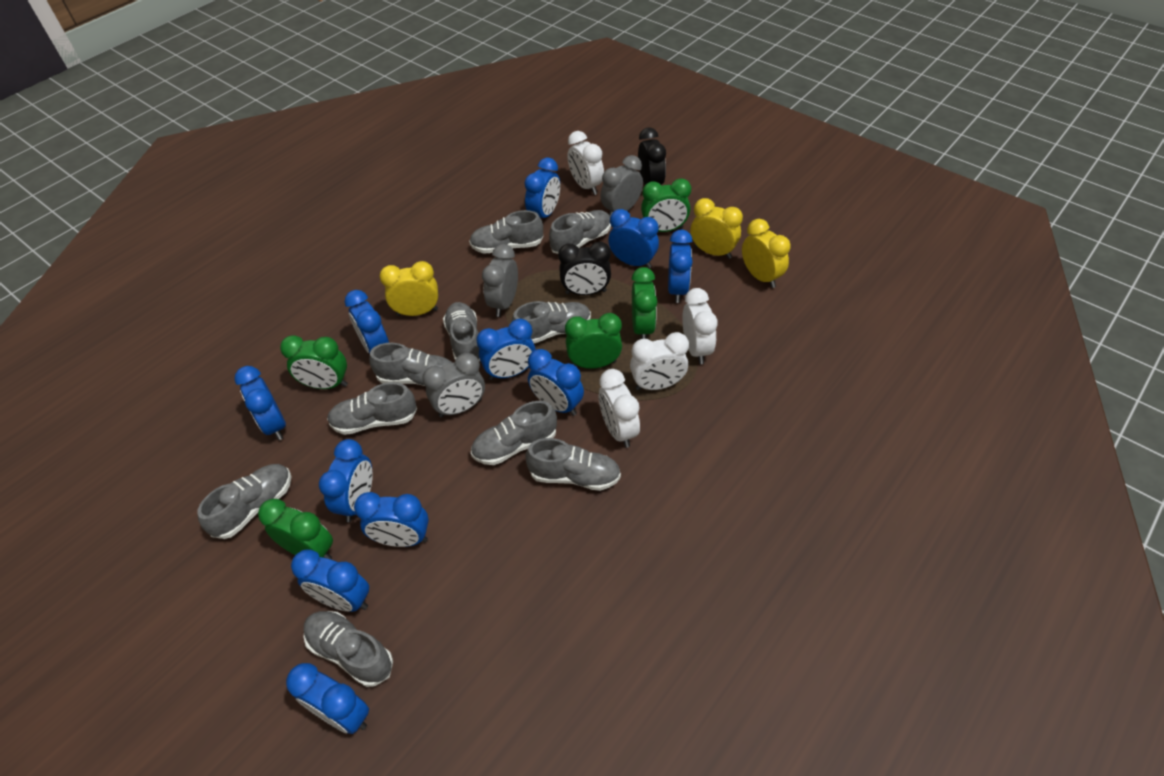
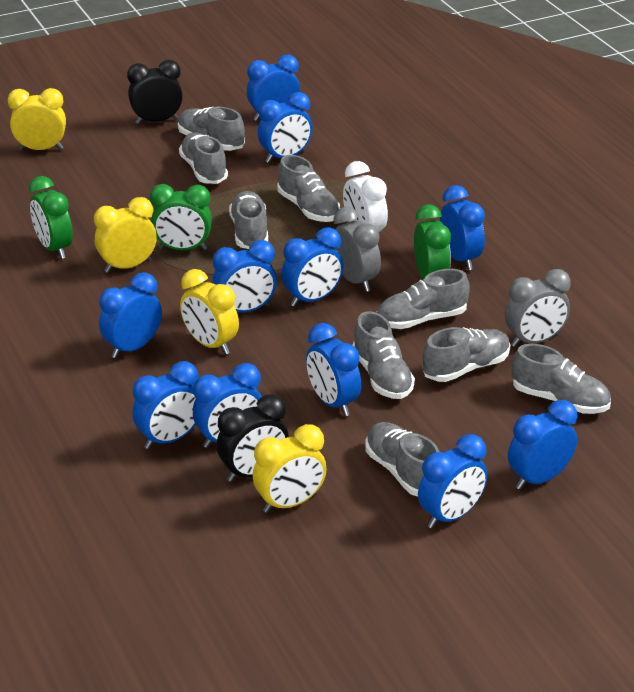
green clock: [258,499,333,559] [280,335,348,389] [565,313,622,369] [632,267,657,339] [641,178,691,232] = 5 -> [29,176,73,259] [150,184,212,250] [414,204,451,280] = 3
grey clock: [422,353,485,418] [482,244,518,317] [600,155,643,216] = 3 -> [334,207,381,292] [505,269,571,347] = 2
grey shoe: [197,464,292,539] [303,611,393,687] [327,382,417,435] [369,343,452,386] [443,302,480,361] [469,210,543,254] [471,401,557,465] [511,301,591,343] [525,438,621,491] [549,210,611,254] = 10 -> [178,107,245,151] [179,132,228,184] [229,191,268,249] [277,155,340,222] [352,311,415,399] [365,422,440,496] [376,269,470,329] [422,327,510,382] [512,344,611,414] = 9
white clock: [568,131,604,195] [599,369,640,448] [630,332,689,390] [682,288,718,364] = 4 -> [343,161,388,232] = 1
yellow clock: [379,261,438,316] [691,198,743,259] [742,219,790,288] = 3 -> [8,88,66,150] [94,197,157,273] [180,269,239,355] [253,424,327,513] = 4

